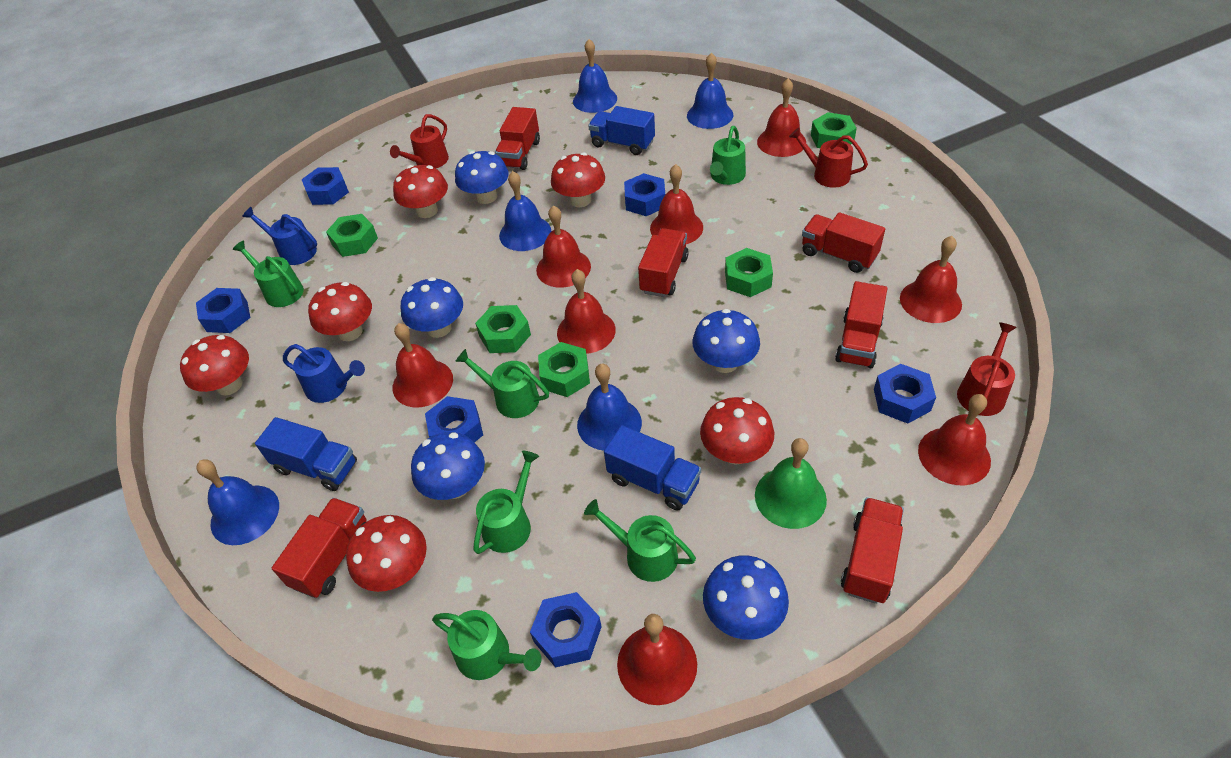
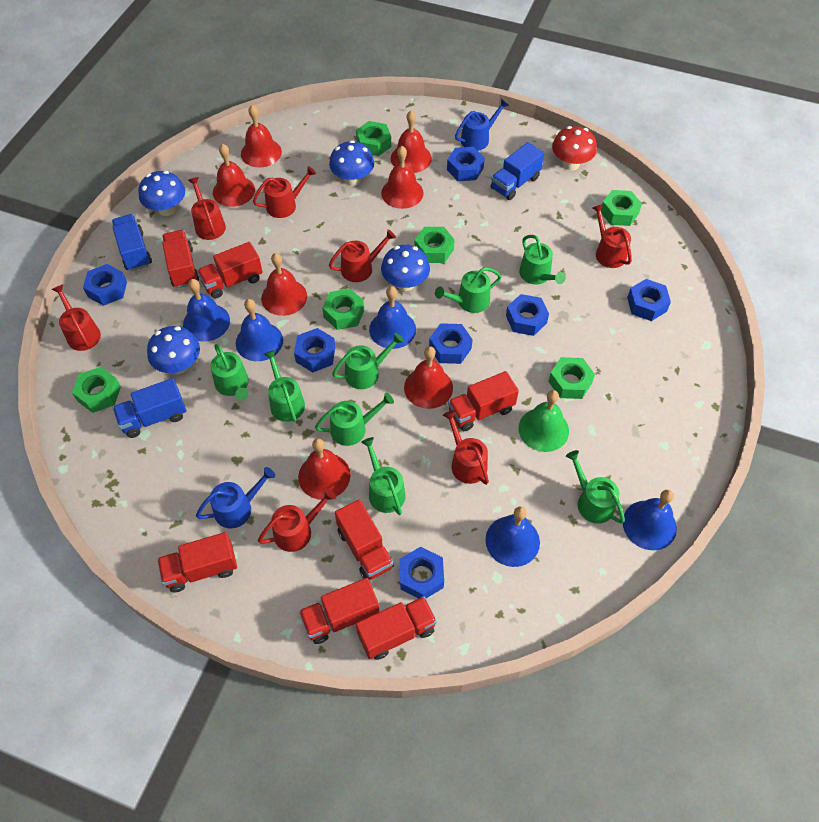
blue mushroom: [401,277,463,338] [411,432,485,500] [455,151,509,204] [692,309,760,373] [703,555,789,640] = 5 -> [138,171,185,216] [147,326,200,374] [329,140,374,186] [381,245,430,291] = 4
blue nut: [196,288,250,333] [301,167,349,205] [425,396,483,443] [530,592,602,668] [624,173,665,216] [874,364,936,424] = 6 -> [83,264,127,306] [294,328,336,372] [400,547,444,599] [429,323,473,364] [447,147,485,181] [506,294,549,336] [627,279,671,321] = 7
green nut: [326,214,378,257] [475,305,531,353] [538,342,590,397] [725,248,773,297] [811,112,857,148] = 5 -> [72,367,121,413] [322,289,364,330] [356,121,391,156] [415,227,455,263] [548,357,595,399] [601,190,642,226] = 6
green watering can: [233,241,304,307] [432,610,541,680] [455,349,549,418] [473,451,539,554] [584,499,696,582] [710,126,746,185] = 6 -> [211,344,249,401] [264,350,305,422] [315,393,394,446] [332,333,404,389] [361,437,406,515] [435,267,502,313] [519,235,566,285] [566,450,625,524] = 8
red bell: [393,323,453,407] [536,205,591,288] [557,269,616,354] [617,614,697,705] [650,164,703,244] [757,78,806,157] [900,236,962,323] [918,394,991,485] = 8 -> [213,144,255,207] [241,105,282,167] [261,253,307,316] [298,438,351,500] [381,146,424,209] [391,110,432,173] [404,347,453,409] = 7
red mushroom: [180,335,249,396] [308,282,372,341] [346,515,427,592] [393,165,448,218] [551,152,605,207] [700,397,774,465] = 6 -> [552,126,597,171] = 1
red truck: [272,498,367,598] [495,107,540,170] [638,228,689,297] [802,212,885,273] [835,281,887,368] [841,497,904,604] = 6 -> [157,532,237,592] [162,230,199,288] [197,242,263,298] [299,578,379,644] [335,499,394,580] [356,596,437,660] [448,371,519,431] = 7
red watering can: [390,114,449,169] [789,128,868,188] [957,322,1017,416] = 3 -> [52,284,101,351] [188,177,226,240] [253,166,316,218] [258,488,336,552] [329,230,396,282] [443,410,489,485] [592,204,632,268] = 7

